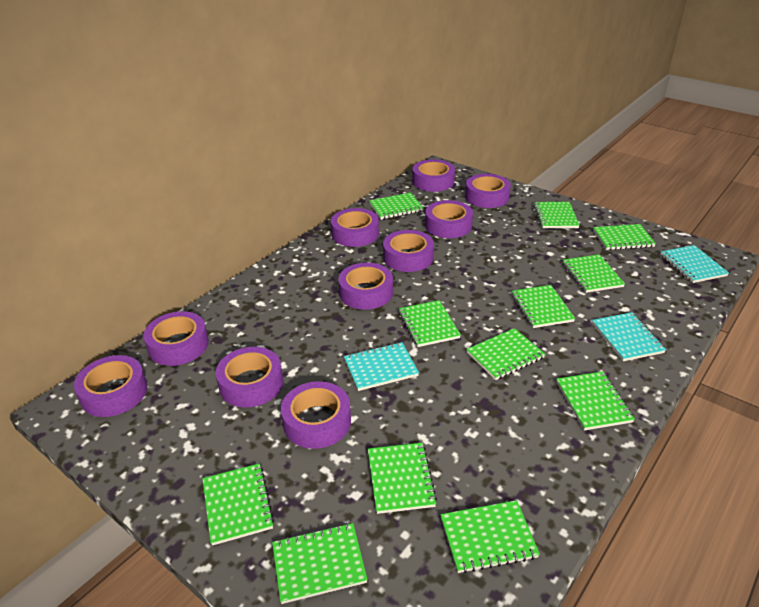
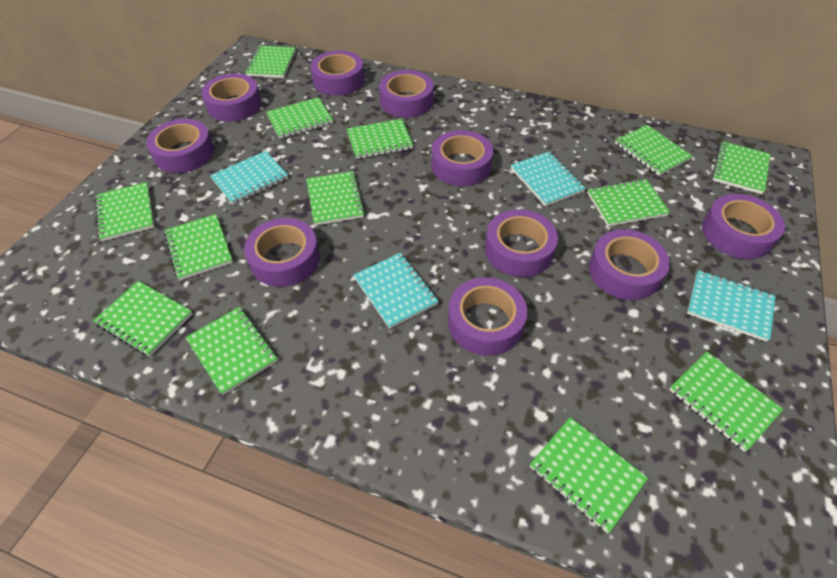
green notebook: [202,463,274,546] [272,523,368,604] [368,443,437,514] [369,193,423,219] [399,300,461,347] [440,500,540,573] [466,328,545,380] [512,285,575,328] [534,202,580,228] [556,371,635,430] [563,254,625,293] [593,224,656,250] = 12 -> [93,281,192,356] [95,182,154,241] [164,214,233,280] [185,307,278,395] [245,46,296,78] [266,97,333,139] [307,171,365,226] [347,119,413,159] [530,417,648,533] [587,179,670,226] [615,125,692,176] [669,352,783,452] [712,141,770,194] = 13
turquoise notebook: [344,342,419,391] [592,312,666,361] [660,245,729,283] = 3 -> [210,151,288,204] [353,253,439,329] [511,151,586,206] [687,270,776,342] = 4

